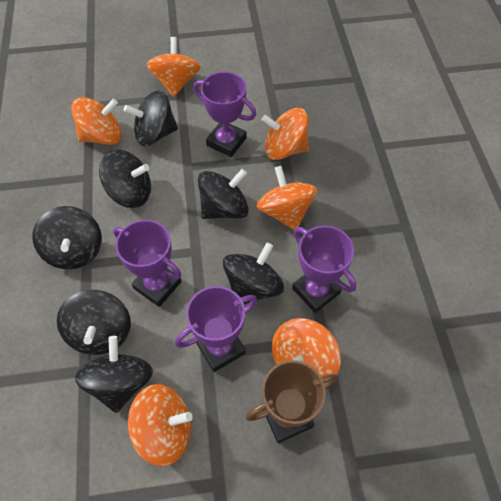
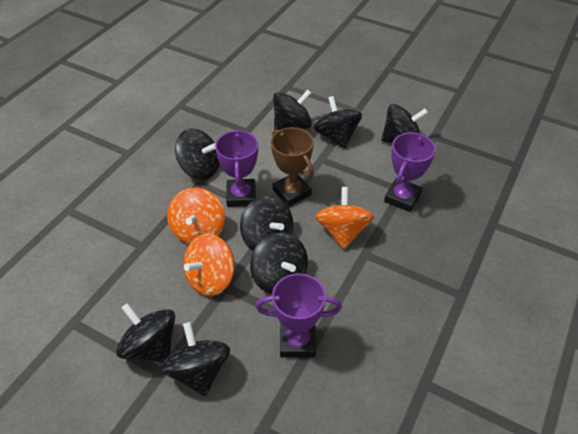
black spinning top: [32,206,102,269] [57,290,131,355] [75,336,153,413] [99,150,151,208] [124,91,178,146] [198,169,249,219] [223,243,284,304] = 7 -> [116,303,175,362] [160,322,230,396] [175,129,219,180] [240,196,293,251] [250,232,308,294] [273,89,312,130] [314,96,362,149] [381,104,428,143] = 8
orange spinning top: [71,97,122,145] [128,384,193,466] [146,37,201,97] [257,166,317,230] [262,108,309,160] [272,318,341,377] = 6 -> [167,188,225,244] [184,234,234,296] [315,187,374,249] = 3
purple trophy: [113,220,181,307] [175,286,257,372] [193,72,256,157] [292,225,356,313] = 4 -> [215,129,258,207] [255,273,342,357] [384,132,436,212] = 3

